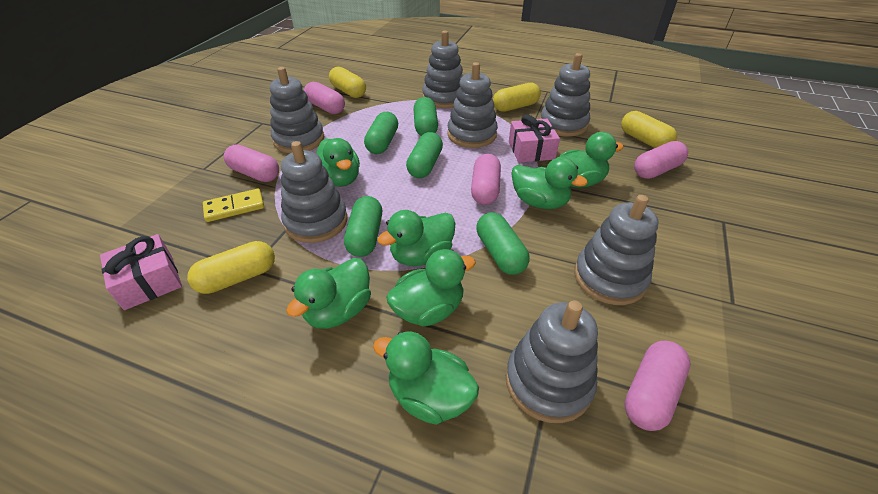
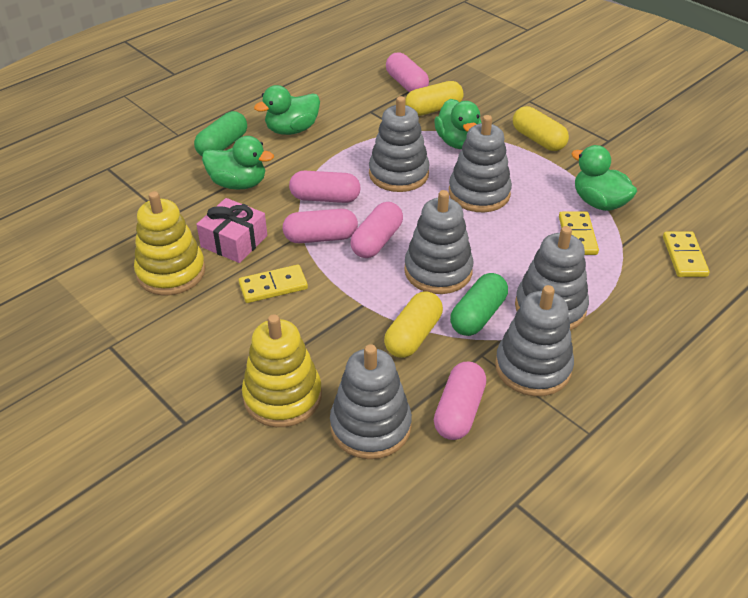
green capsule: [344,196,382,257] [364,112,398,154] [406,132,443,178] [413,97,438,136] [476,212,529,275] = 5 -> [194,111,247,156] [450,273,508,336] = 2
green duck: [286,258,371,329] [316,138,360,187] [373,331,479,425] [377,210,455,266] [386,249,476,326] [511,157,588,209] [555,132,624,188] = 7 -> [202,136,274,190] [254,85,320,135] [434,99,481,149] [571,145,637,211] = 4
grey stacking toy: [270,67,324,153] [281,141,348,243] [422,30,463,108] [447,62,498,148] [506,300,598,423] [540,53,590,137] [574,195,659,305] = 7 -> [330,344,412,459] [369,96,430,192] [404,190,474,294] [449,115,512,212] [495,285,574,396] [515,226,589,330] = 6
pink gift: [100,234,182,310] [509,114,560,163] = 2 -> [197,198,267,263] = 1
yellow capsule: [187,241,275,294] [329,67,366,98] [493,83,541,112] [621,111,677,148] = 4 -> [384,291,443,358] [405,81,464,116] [513,106,569,151] = 3
yellow domino: [203,189,264,222] = 1 -> [239,265,308,303] [559,211,599,255] [663,231,710,277] = 3
yellow stacking toy: none = 0 -> [134,191,206,295] [242,314,322,427] = 2

